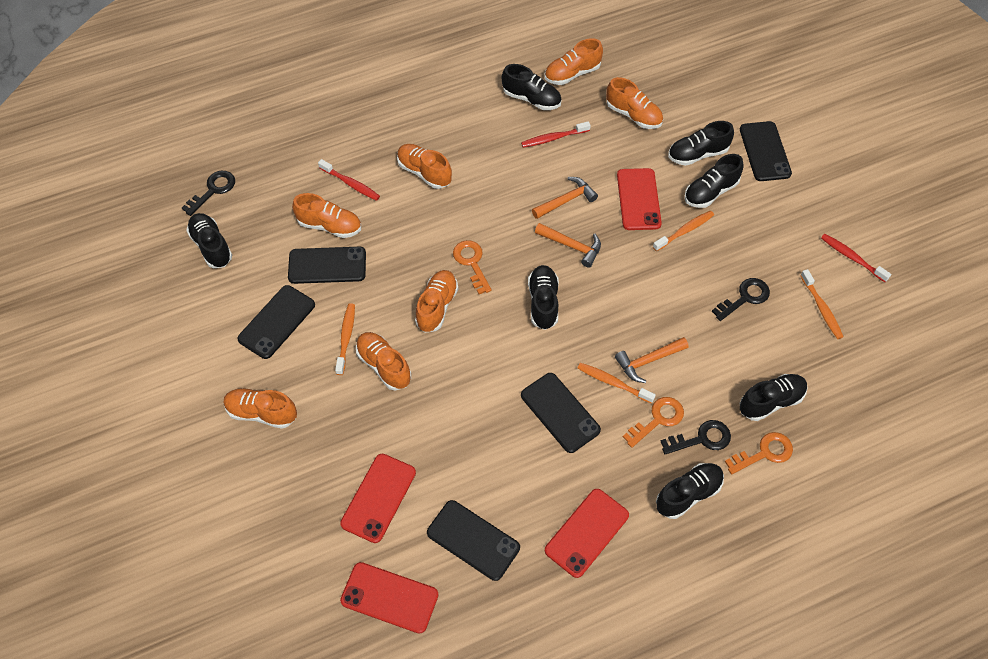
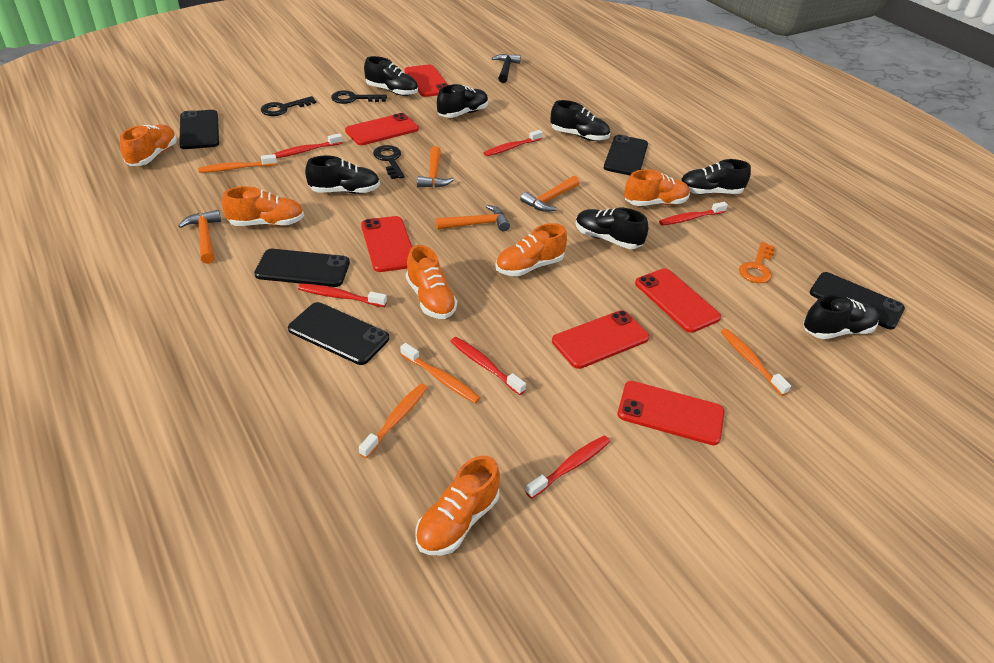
black hammer: none = 0 -> [492,54,521,83] = 1
orange hammer: [532,177,598,219] [535,223,601,268] [615,337,689,383] = 3 -> [178,210,221,264] [417,146,454,188] [435,205,510,231] [520,176,579,212] = 4
orange key: [453,240,492,294] [623,397,684,448] [725,432,793,474] = 3 -> [739,242,775,283] = 1
orange shoe: [223,388,297,429] [292,193,361,238] [356,332,411,390] [397,144,452,189] [415,270,458,333] [544,38,603,85] [606,77,663,129] = 7 -> [120,124,177,166] [222,186,304,226] [406,245,457,319] [415,456,500,556] [495,223,567,276] [624,169,690,206] = 6
red phone: [340,454,416,543] [340,562,439,634] [545,489,629,578] [617,168,662,230] = 4 -> [345,113,419,145] [361,216,412,272] [405,65,448,97] [552,310,649,369] [618,381,725,445] [635,268,721,333] = 6
red toothbrush: [318,159,380,201] [521,121,591,148] [821,234,891,282] = 3 -> [274,133,343,158] [298,283,387,307] [451,337,526,395] [484,130,543,156] [525,435,610,499] [659,202,728,226] = 6

